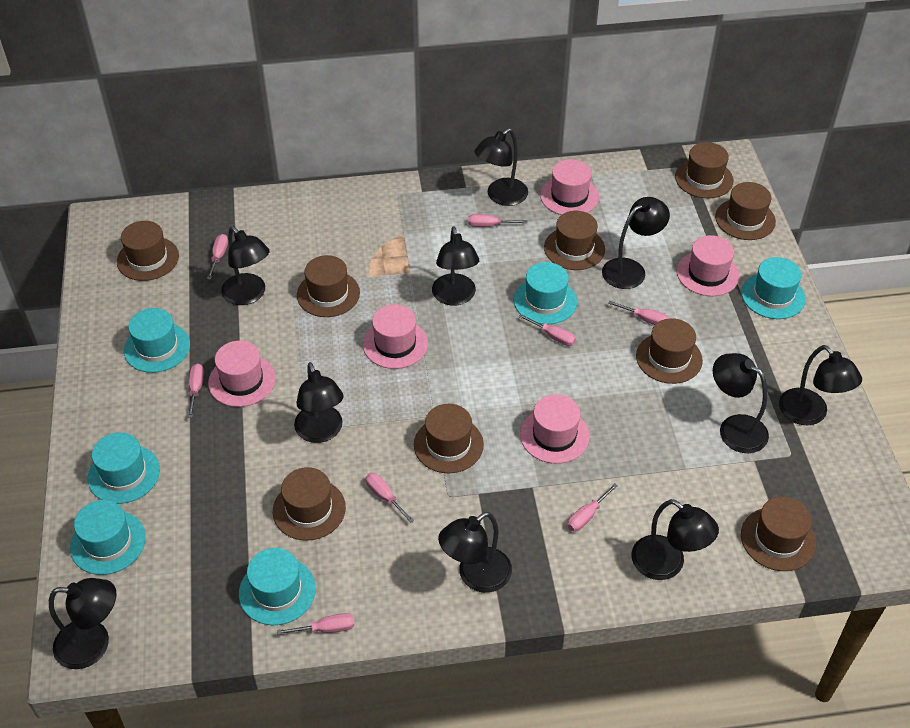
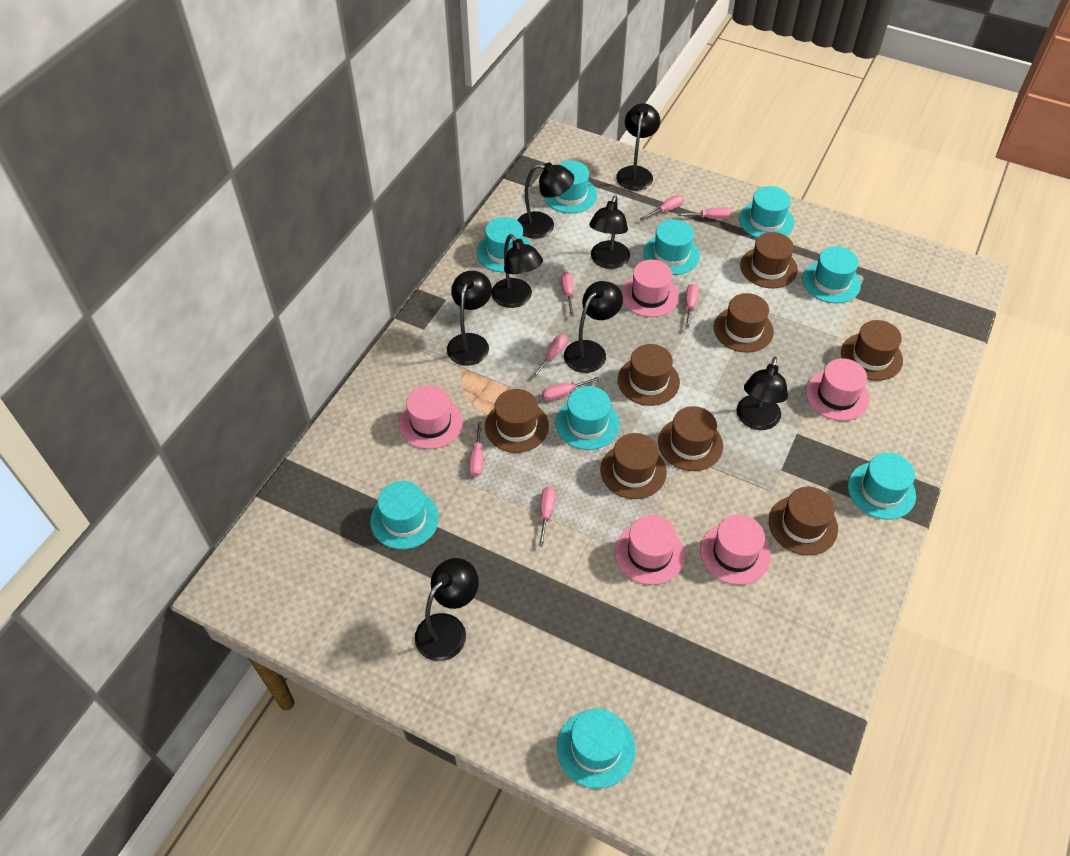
black lamp: [49,578,117,669] [221,226,270,305] [294,362,344,443] [432,226,479,306] [438,512,512,593] [474,128,528,206] [602,197,670,289] [632,499,719,580] [713,353,769,453] [779,345,862,425] = 10 -> [415,558,479,661] [447,271,492,366] [491,234,543,308] [517,162,574,239] [564,281,623,373] [589,195,630,269] [616,103,660,191] [737,356,788,430] = 8
brown hat: [117,221,179,281] [273,467,346,541] [297,255,360,317] [414,404,484,473] [544,211,605,270] [636,318,703,384] [675,142,734,198] [715,182,776,240] [741,497,816,571] = 9 -> [485,389,549,453] [600,433,667,499] [618,344,680,406] [658,406,723,471] [714,293,774,353] [740,232,798,288] [769,487,838,555] [841,320,903,381] = 8
turquoise hat: [70,500,146,575] [88,432,160,504] [124,308,190,373] [239,548,316,625] [514,262,577,324] [741,257,806,319] = 6 -> [370,481,439,549] [477,217,532,273] [544,161,597,213] [556,386,620,450] [557,708,636,788] [643,219,700,275] [739,186,794,238] [802,246,861,303] [848,452,916,520] = 9

